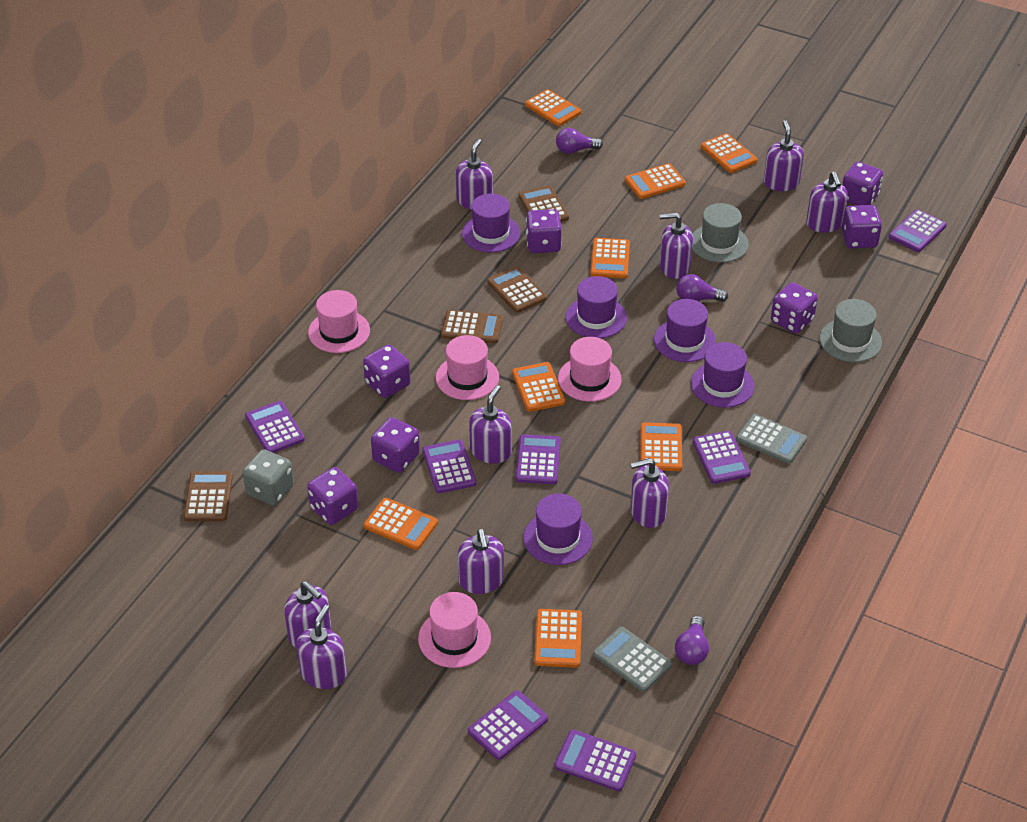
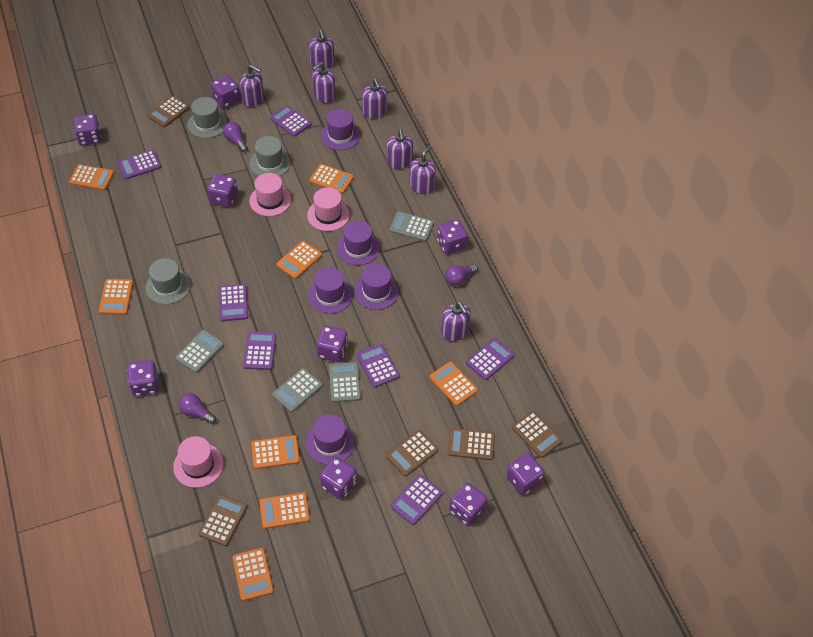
brown calculator: [184,471,233,521] [441,310,503,343] [487,266,547,313] [519,186,569,222] = 4 -> [147,96,190,127] [198,495,247,546] [386,430,438,476] [447,428,495,460] [512,411,563,458] = 5
grey calculator: [593,627,672,692] [736,414,807,464] = 2 -> [175,330,224,373] [272,368,323,412] [329,362,361,402] [389,211,434,241] = 4
grey dice: [243,449,294,506] = 1 -> none = 0
grey hat: [692,203,749,263] [819,299,882,362] = 2 -> [145,258,191,304] [187,97,227,138] [250,136,291,176] = 3
pink hat: [308,290,370,353] [418,592,491,668] [436,335,499,400] [558,337,622,402] = 4 -> [173,436,224,488] [249,173,291,216] [307,187,350,231] = 3
purple dice: [307,467,359,525] [363,345,411,398] [371,417,420,473] [526,209,562,253] [771,282,818,334] [841,205,882,248] [842,162,883,205] = 7 -> [74,114,102,146] [127,360,159,397] [207,174,238,207] [211,75,240,108] [317,326,348,362] [320,457,357,499] [437,219,468,255] [449,483,487,526] [506,453,545,495] = 9
purple soap dispenser: [284,581,331,648] [296,605,347,689] [456,139,493,209] [458,529,504,594] [469,385,512,464] [630,458,669,528] [660,212,693,279] [764,120,804,191] [806,172,848,233] = 9 -> [240,65,264,107] [309,30,335,69] [312,62,336,103] [362,78,387,119] [387,129,413,169] [409,145,436,194] [441,301,471,341] = 7

